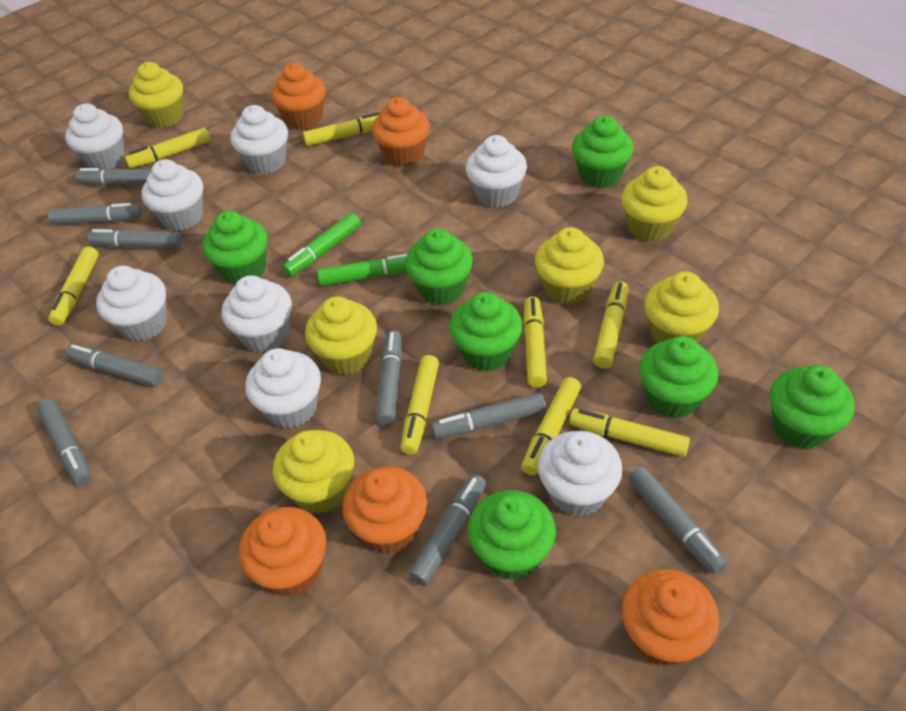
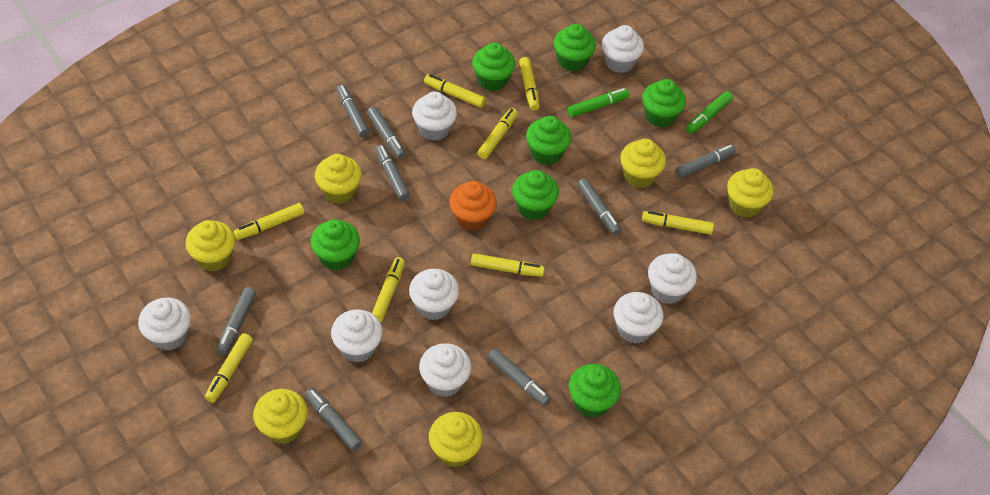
grey marker: [37,399,92,486] [48,203,142,225] [66,344,163,387] [76,168,152,185] [87,229,182,248] [376,330,402,426] [408,474,486,586] [431,392,546,439] [629,467,728,575] = 9 -> [217,287,256,355] [305,388,363,451] [336,85,370,137] [367,106,406,159] [376,144,410,201] [488,348,551,406] [577,178,621,235] [675,145,736,178] = 8
orange cupcake: [239,507,326,597] [271,63,326,130] [342,466,427,554] [372,97,430,167] [622,569,719,667] = 5 -> [449,181,497,231] = 1

